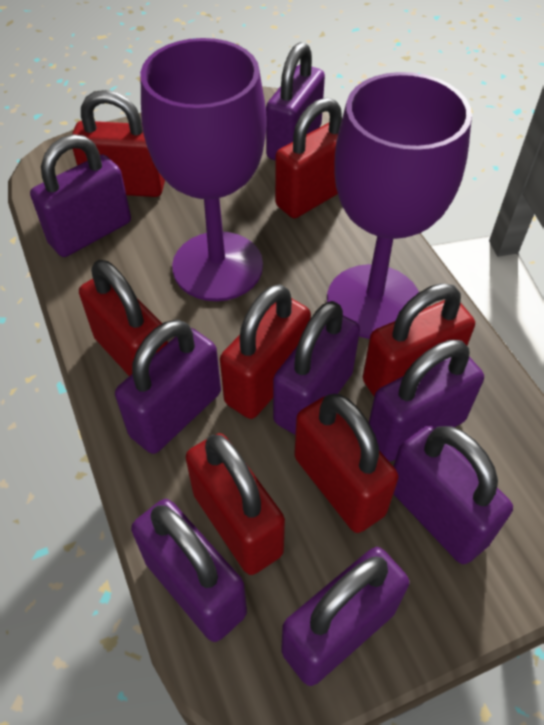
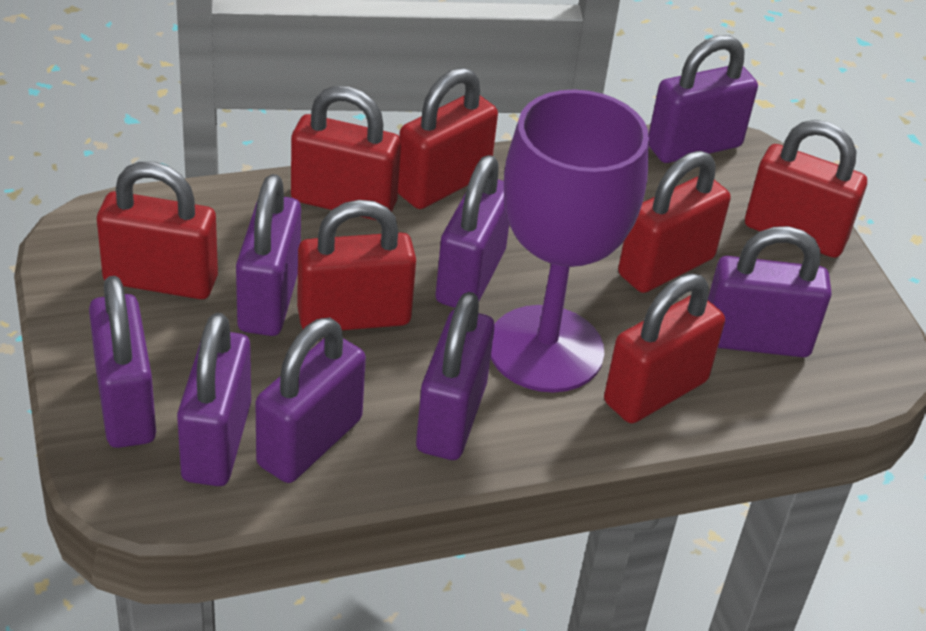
purple goblet: [140,38,267,301] [327,72,472,339] = 2 -> [491,89,649,393] = 1

